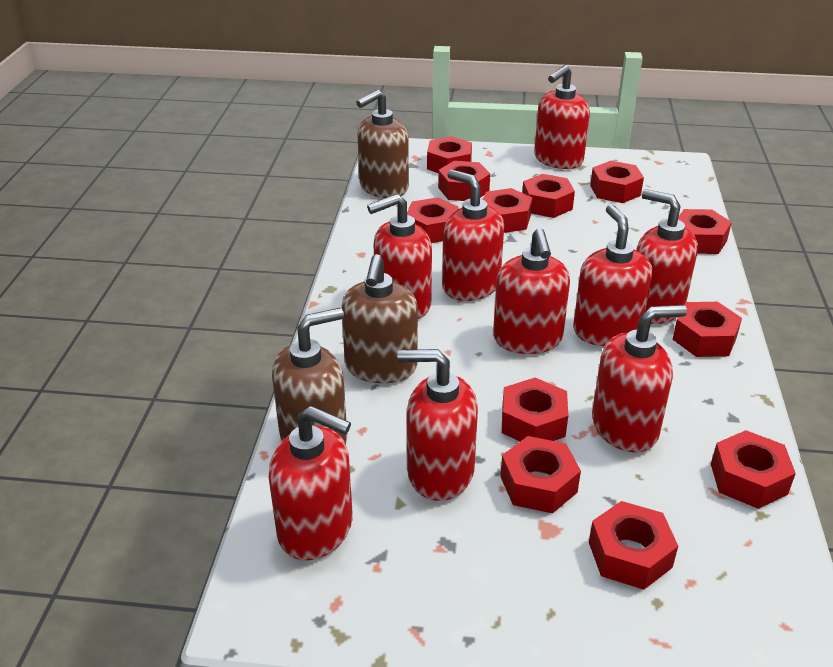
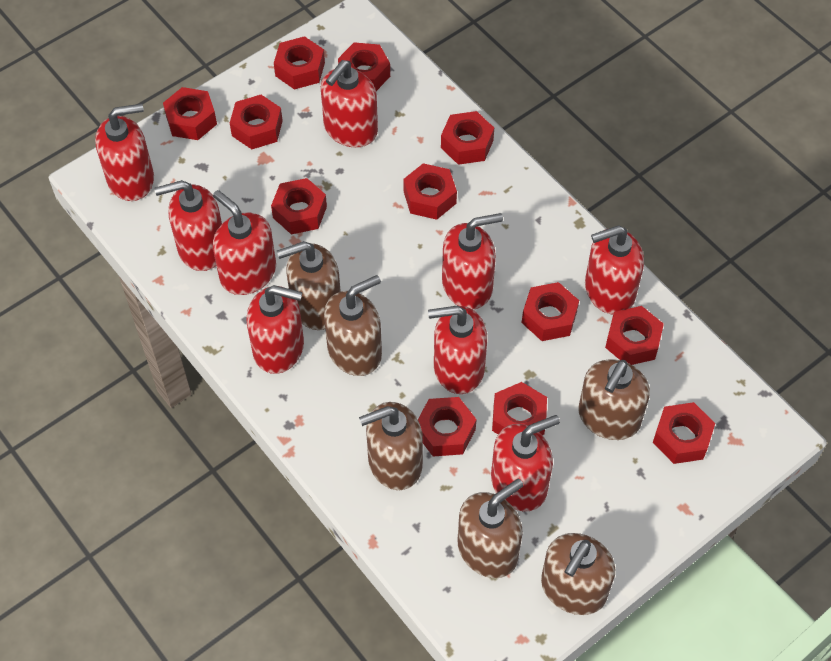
brown soap dispenser: [272,308,347,444] [341,254,418,383] [356,90,409,198] = 3 -> [277,241,341,330] [324,275,382,376] [359,402,423,490] [458,479,524,578] [541,533,615,615] [578,359,650,440] = 6

